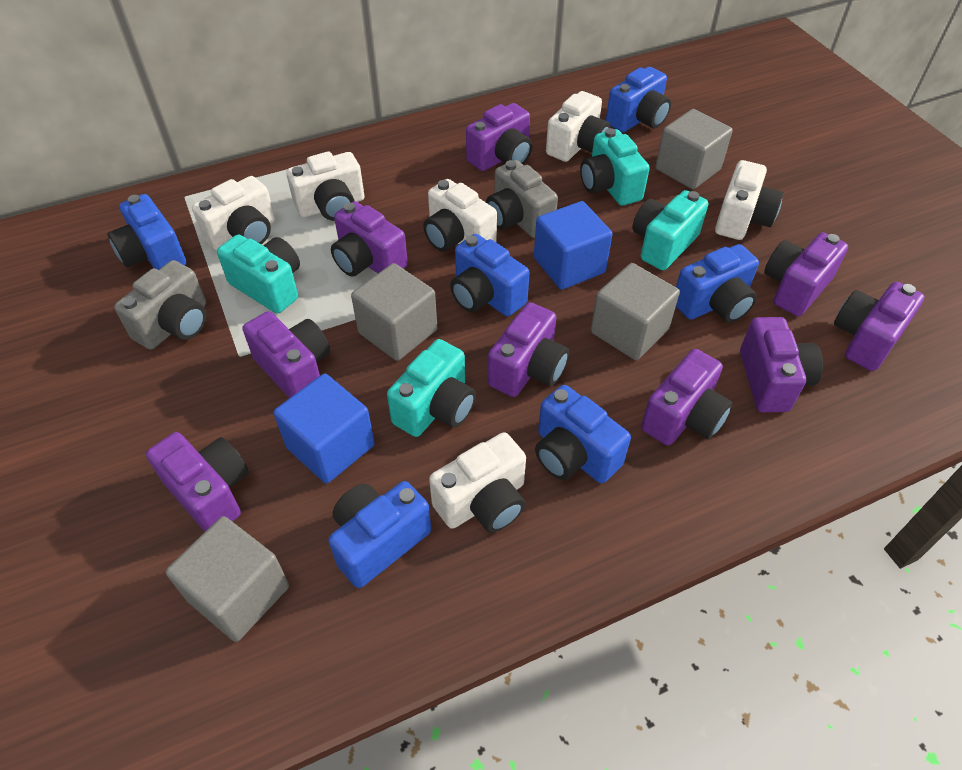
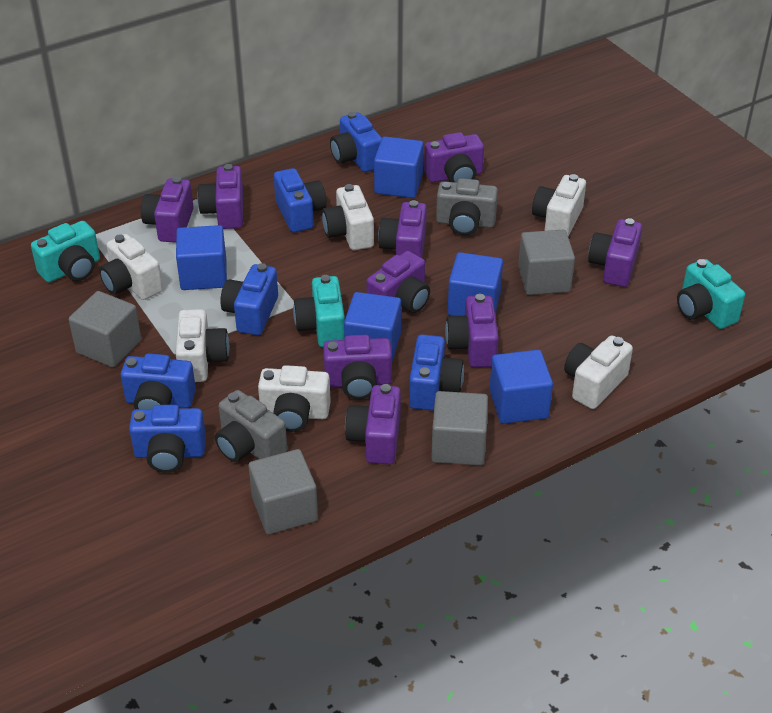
blue cube: [273,373,375,484] [534,201,612,290] = 2 -> [176,225,227,290] [344,292,401,361] [374,137,424,198] [447,252,503,316] [489,350,553,424] = 5
turquoise camera: [217,235,300,313] [387,339,476,437] [580,128,650,206] [632,190,708,270] = 4 -> [31,221,100,282] [293,275,345,347] [677,259,745,329] = 3

